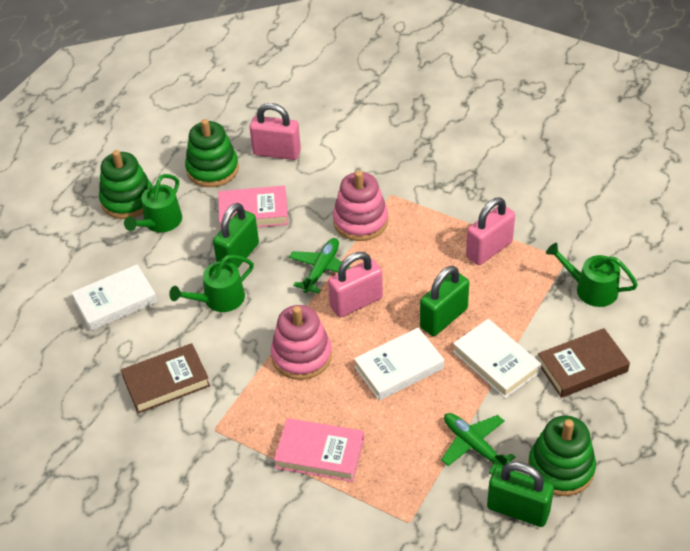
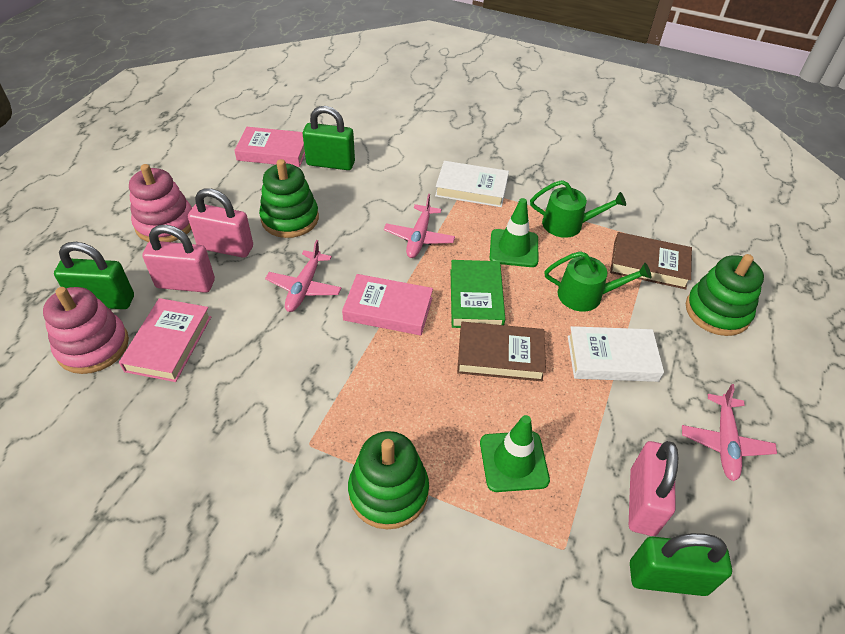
green book: none = 0 -> [451,260,505,328] = 1
green plane: [289,238,351,294] [441,413,515,475] = 2 -> none = 0
green traffic cone: none = 0 -> [480,415,550,492] [490,198,538,267] = 2
green watering can: [124,174,182,232] [169,255,254,312] [546,243,638,307] = 3 -> [530,180,626,238] [544,251,652,312] = 2
pink book: [218,185,288,230] [274,418,364,482] = 2 -> [119,298,211,382] [234,127,305,167] [342,274,433,335] = 3
pink plane: none = 0 -> [265,240,341,312] [384,194,455,258] [682,384,777,481] = 3
white book: [71,264,157,331] [354,327,444,401] [453,319,541,398] = 3 -> [435,161,509,207] [568,326,664,382] = 2

